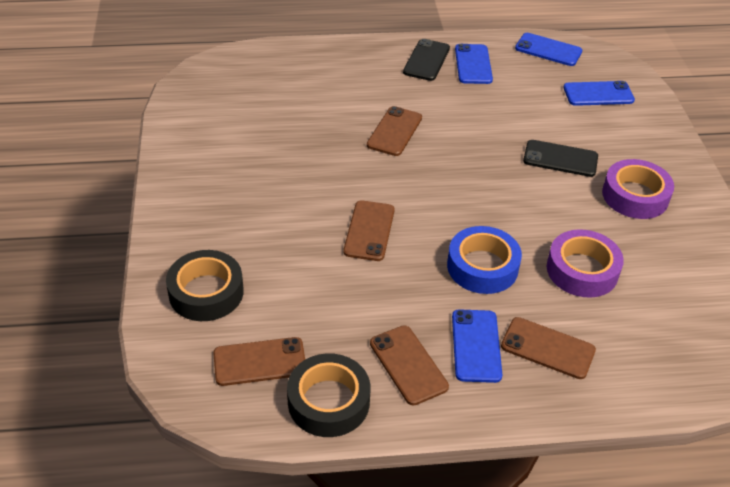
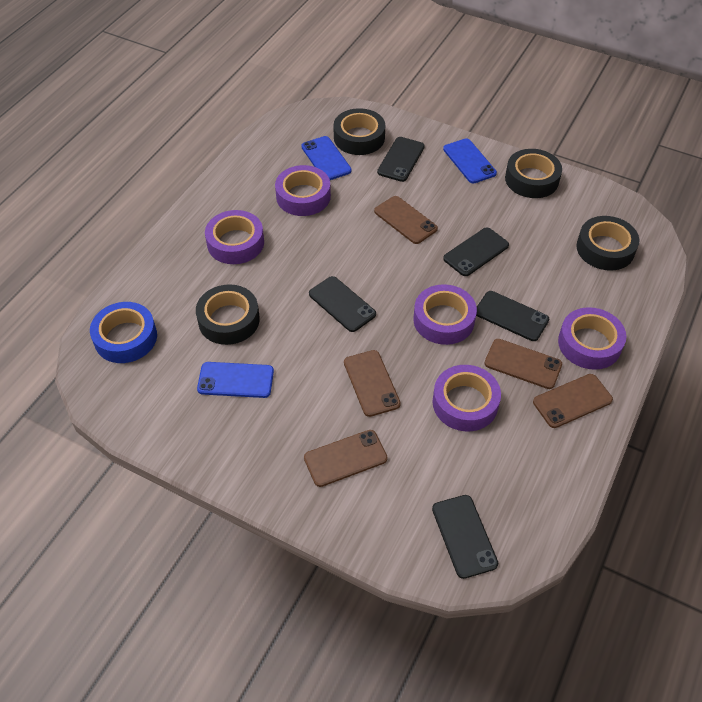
black phone: [403,39,450,81] [523,140,598,177] = 2 -> [309,276,376,332] [377,137,425,182] [432,495,498,579] [443,228,509,276] [476,291,549,341] = 5
black tape: [166,250,244,321] [287,353,370,437] = 2 -> [196,284,260,345] [333,108,385,155] [505,149,562,198] [577,216,639,271] = 4
blue phone: [452,309,502,383] [455,44,493,84] [515,33,582,66] [563,81,635,106] = 4 -> [197,362,274,398] [301,136,352,180] [443,138,497,183] = 3
purple tape: [547,229,624,298] [602,159,674,219] = 2 -> [205,210,264,264] [275,165,331,216] [413,284,477,345] [432,365,501,431] [558,307,627,370] = 5

